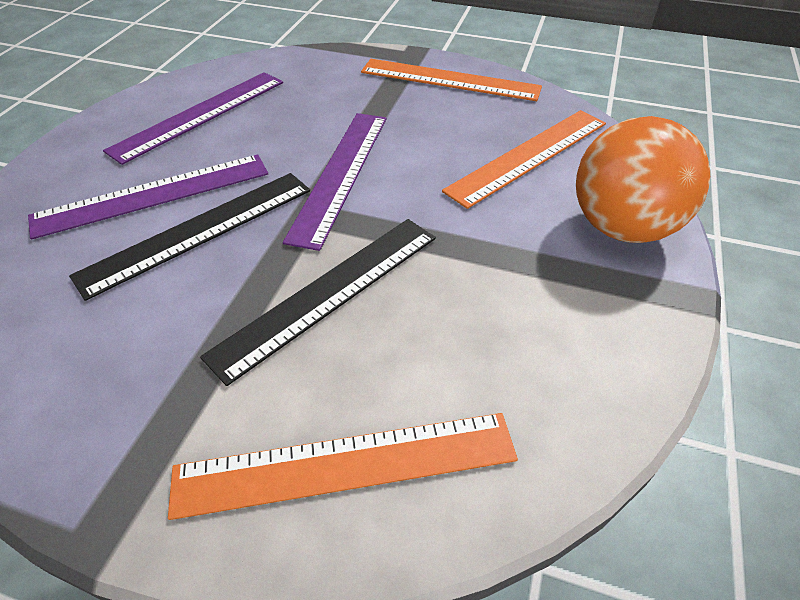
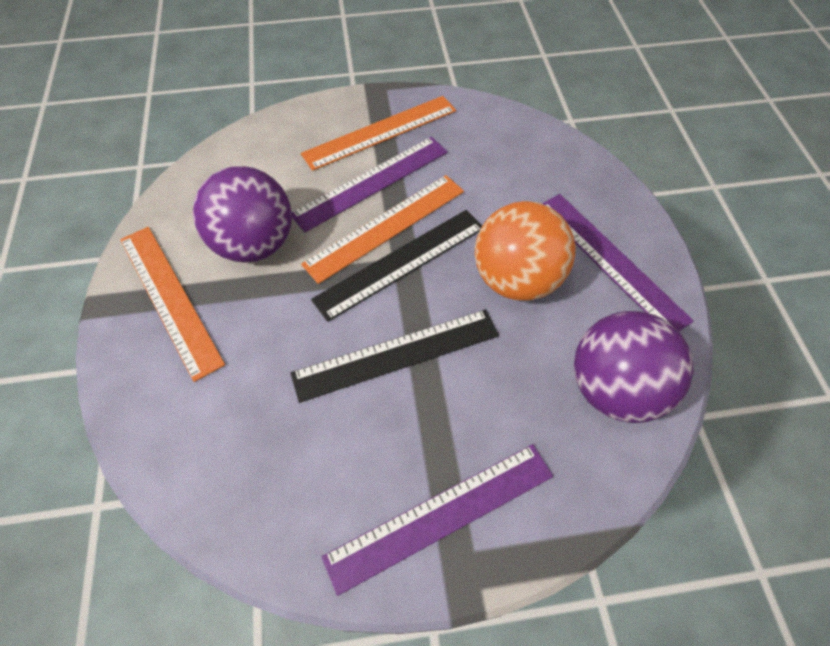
purple ball: none = 0 -> [193,166,292,263] [574,311,693,423] = 2

